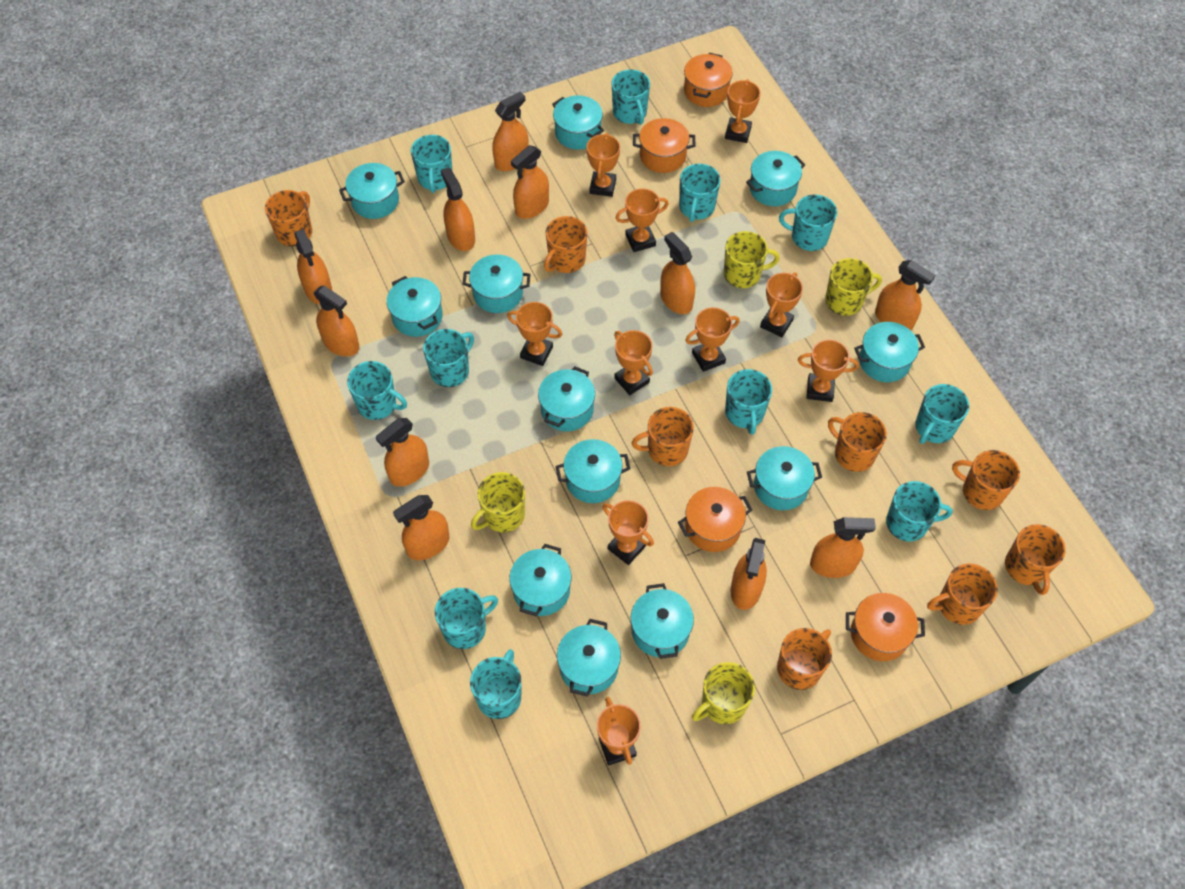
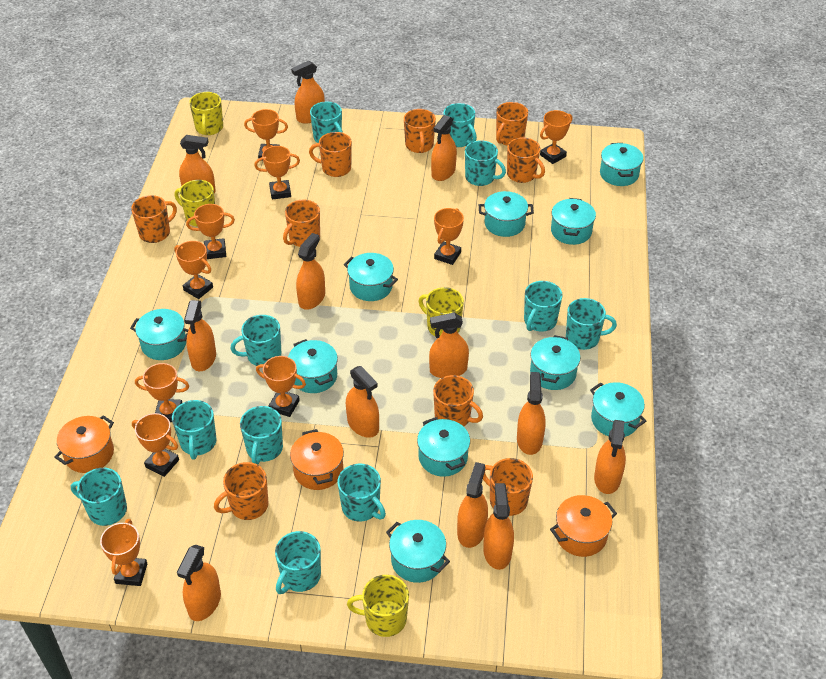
orange mug: [265,190,312,246] [544,216,587,273] [632,407,694,466] [777,628,832,690] [828,412,887,472] [927,563,998,625] [952,450,1020,510] [1005,524,1066,595] = 8 -> [131,195,177,243] [214,462,268,520] [283,200,320,247] [309,132,352,177] [404,109,436,153] [433,375,483,427] [483,458,533,516] [496,102,528,146] [507,137,545,183] = 9
orange pot: [633,118,695,173] [678,487,752,552] [684,53,733,107] [846,593,925,661] = 4 -> [54,415,114,473] [290,429,344,490] [550,495,617,557] = 3
orange spray bottle: [294,229,332,304] [314,286,359,357] [376,418,429,487] [393,495,449,560] [441,167,475,251] [492,92,529,171] [511,145,549,219] [660,232,695,314] [731,538,767,610] [810,517,876,578] [875,260,935,330] = 11 -> [177,545,221,621] [179,135,216,193] [184,300,216,371] [291,61,325,124] [296,233,325,310] [346,366,379,438] [429,312,469,378] [431,115,457,181] [457,462,488,548] [483,483,514,570] [517,372,546,455] [594,420,626,494] = 12
turquoise pot: [339,163,405,219] [387,276,443,337] [462,255,530,313] [509,544,571,616] [538,366,595,431] [552,95,604,150] [555,439,630,503] [557,619,621,697] [631,583,694,659] [746,151,805,206] [747,446,822,510] [854,322,925,382] = 12 -> [130,309,189,360] [288,339,338,393] [344,253,398,301] [386,520,450,583] [417,417,470,477] [479,191,534,237] [530,335,580,390] [551,198,596,245] [590,382,646,437] [600,143,643,186] = 10

